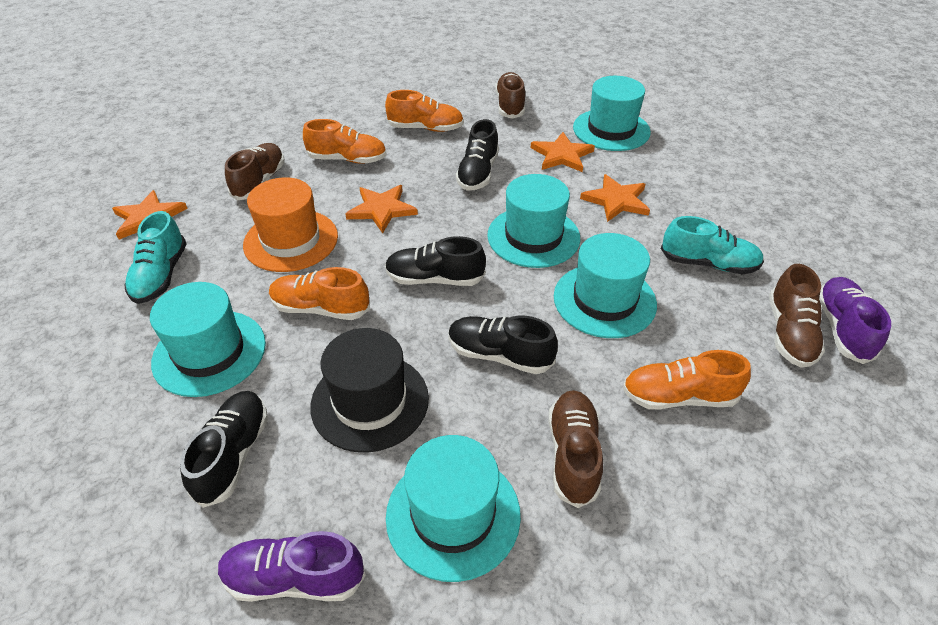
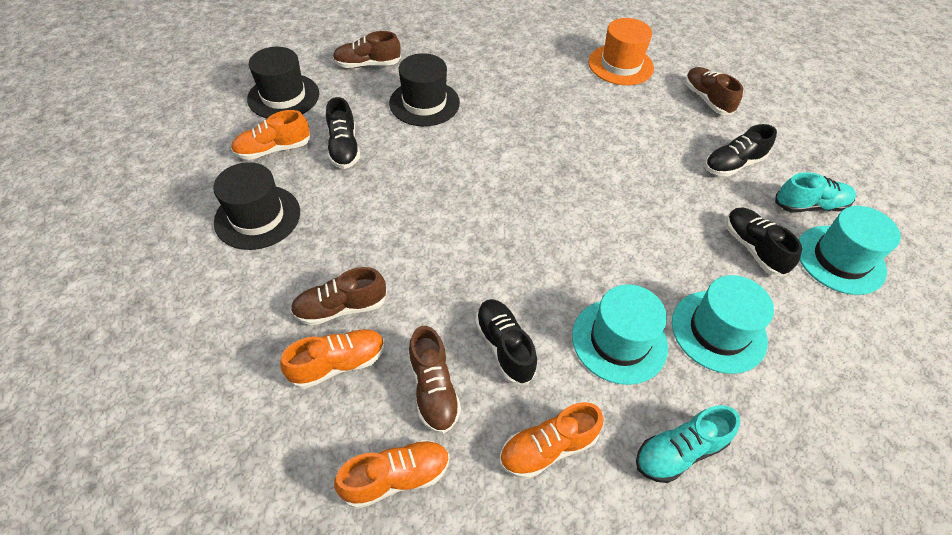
black hat: [310,328,429,453] = 1 -> [213,162,300,250] [247,47,319,119] [389,53,460,126] = 3
orange star: [112,190,188,240] [345,185,418,233] [531,132,595,172] [580,174,650,222] = 4 -> none = 0
purple shoe: [218,531,366,602] [819,277,891,364] = 2 -> none = 0
turquoise hat: [150,282,266,397] [386,435,521,582] [487,174,581,268] [554,233,657,338] [573,76,651,151] = 5 -> [572,284,668,385] [672,275,774,374] [799,206,901,295] = 3

